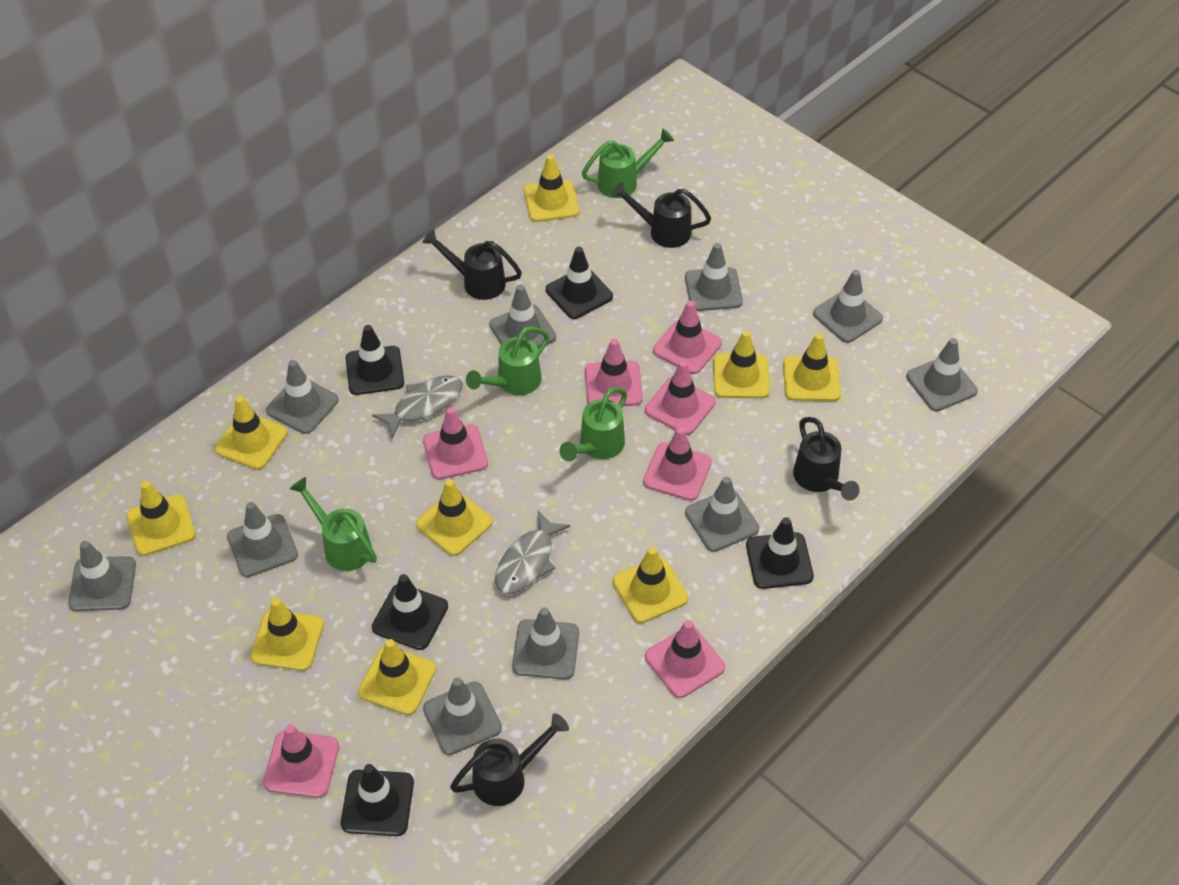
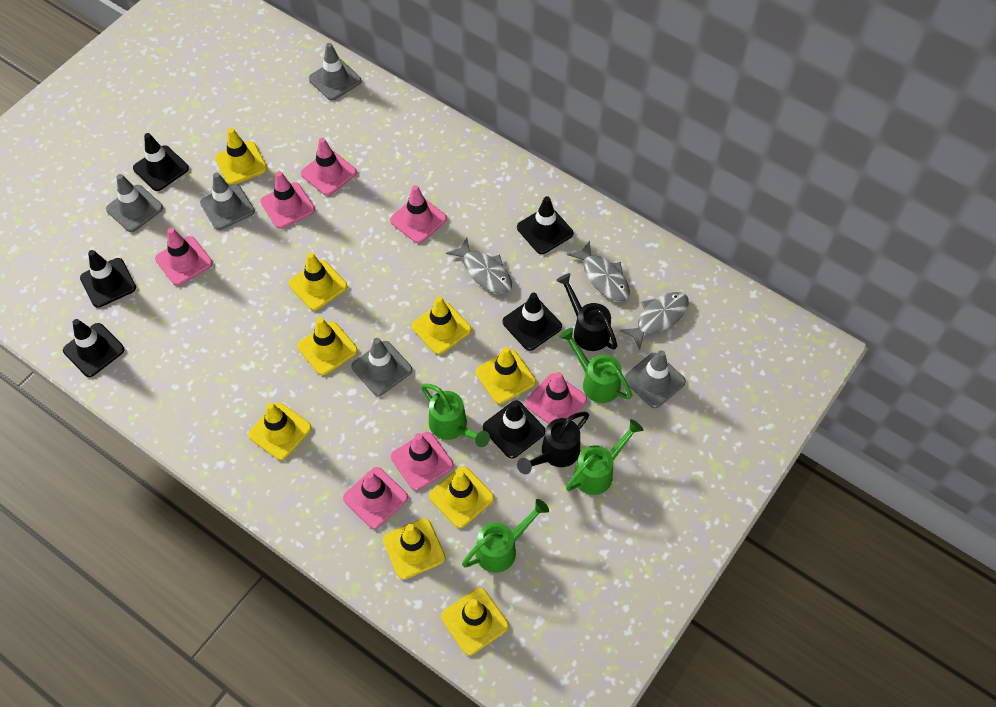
black traffic cone: [341,764,414,836] [346,325,404,395] [372,574,448,650] [546,247,613,319] [746,517,814,589] = 5 -> [63,319,124,377] [80,250,136,308] [133,133,189,191] [483,400,545,459] [502,293,562,351] [517,196,573,254] = 6
black watering can: [422,229,522,300] [450,713,569,806] [612,182,711,248] [793,417,860,501] = 4 -> [517,412,589,474] [556,273,617,351] = 2
grey fish: [372,375,463,438] [495,511,570,594] = 2 -> [446,237,512,294] [567,241,630,301] [619,292,689,350] = 3
grey traffic cone: [68,541,136,611] [227,502,298,577] [266,360,339,434] [423,677,502,755] [489,285,556,348] [512,607,579,680] [685,243,743,311] [685,476,759,552] [813,270,883,343] [906,338,978,411] = 10 -> [106,174,163,232] [200,172,255,230] [309,43,361,100] [351,338,412,396] [624,350,686,408] = 5

